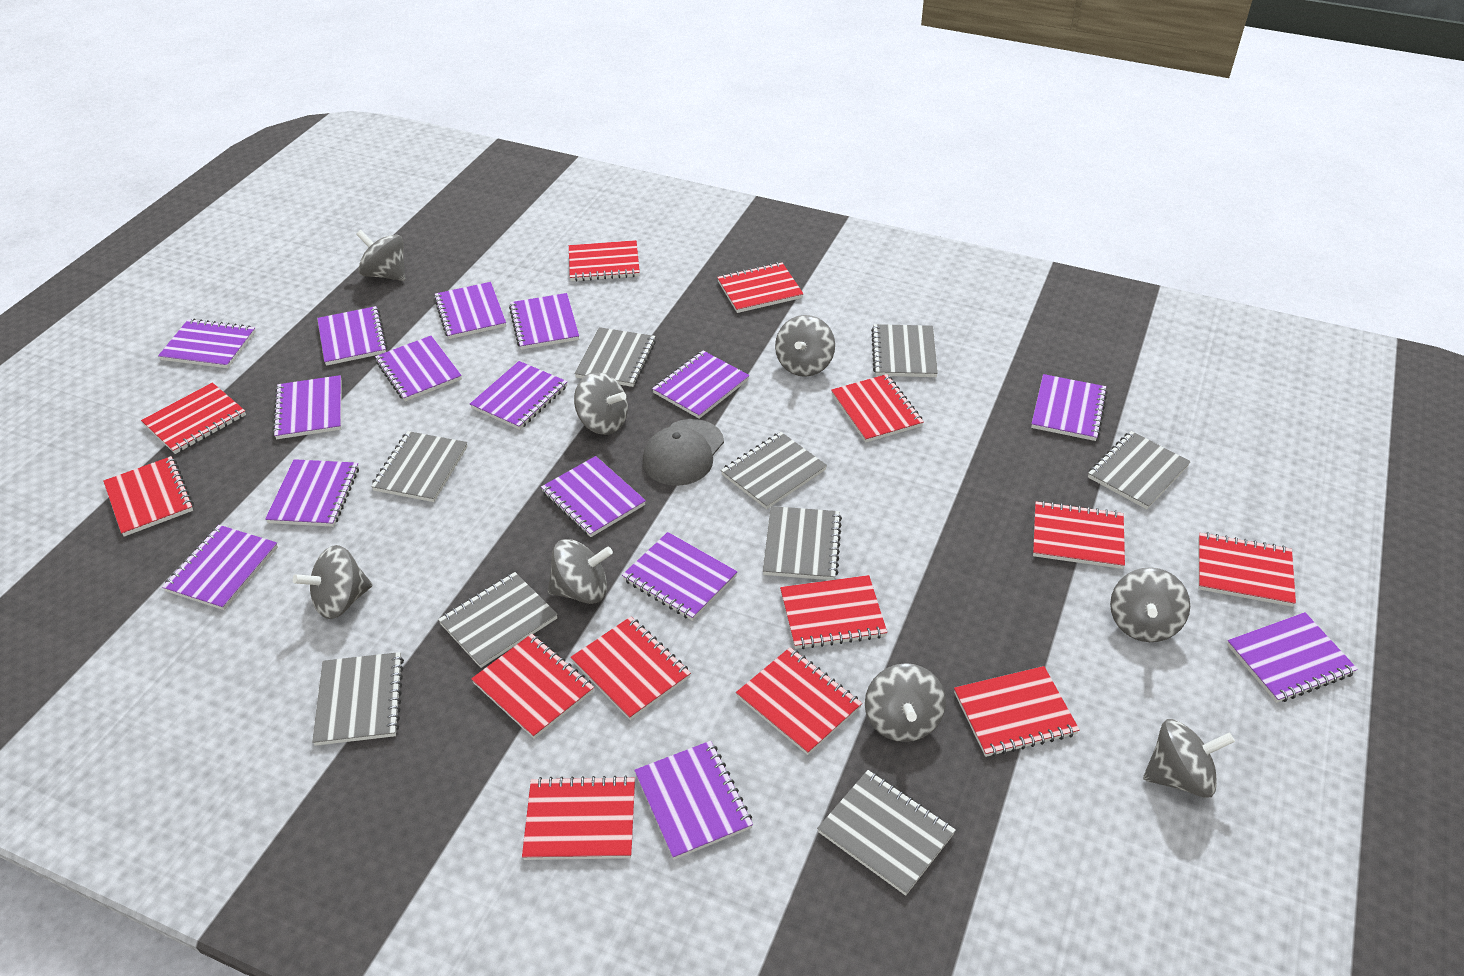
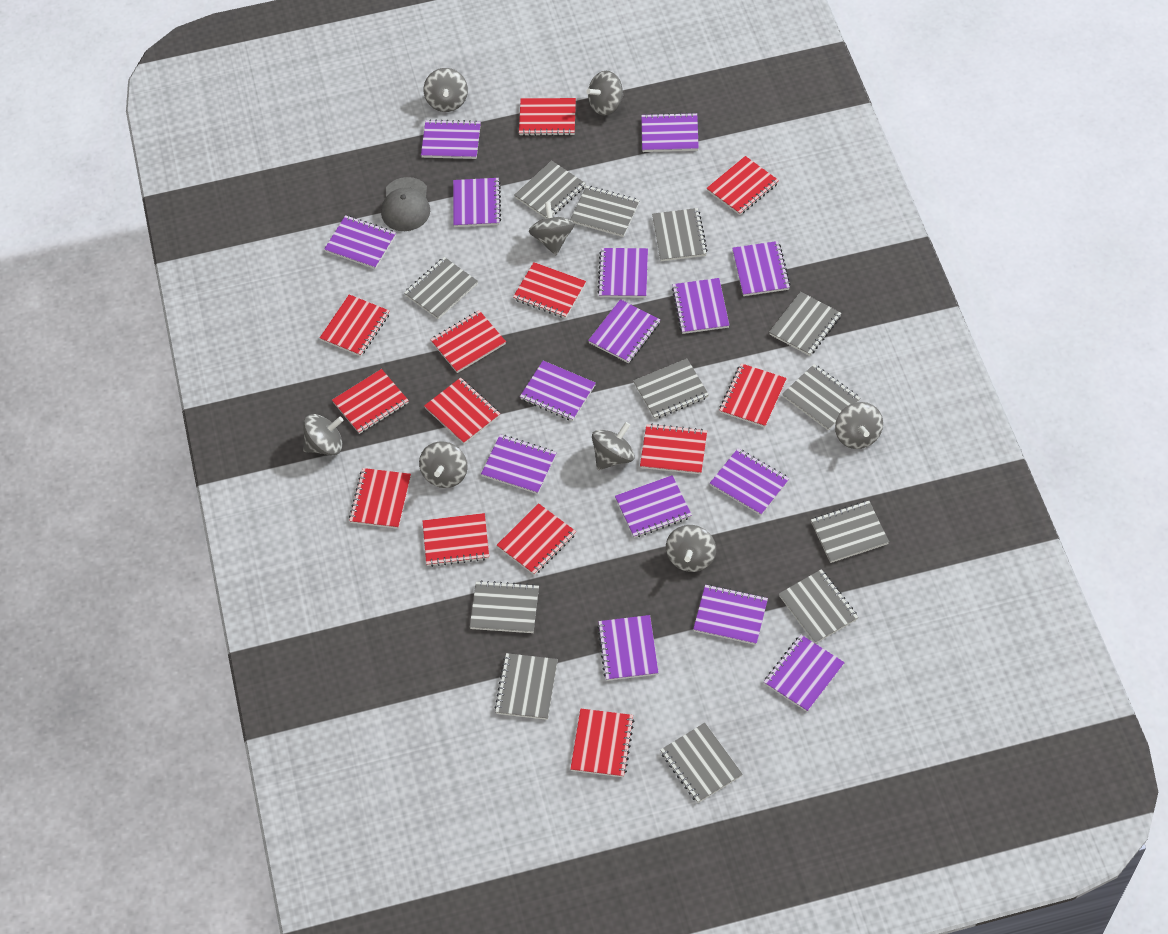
grey notebook: [312,652,404,746] [371,431,468,502] [438,572,558,668] [574,327,656,387] [721,432,827,509] [763,506,842,580] [817,770,956,896] [871,324,938,377] [1088,431,1191,509] = 9 -> [404,257,478,319] [470,580,539,633] [494,653,558,720] [514,161,586,219] [570,186,640,237] [633,359,709,419] [652,208,708,261] [661,723,743,803] [769,292,841,356] [779,569,858,644] [782,364,860,430] [811,501,889,563] = 12

